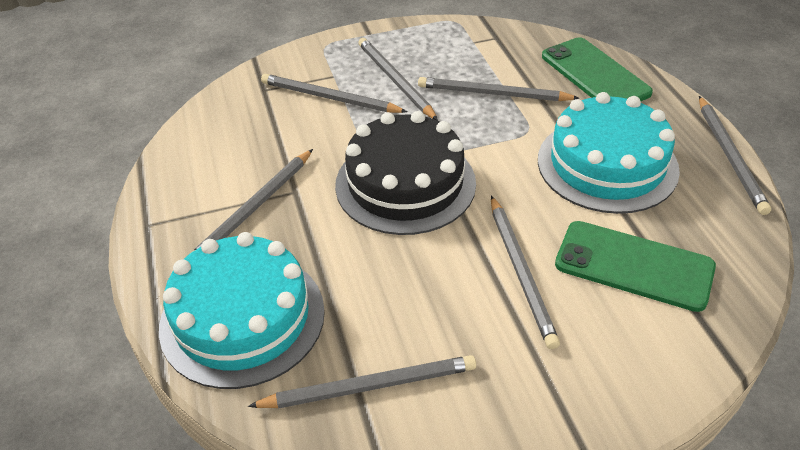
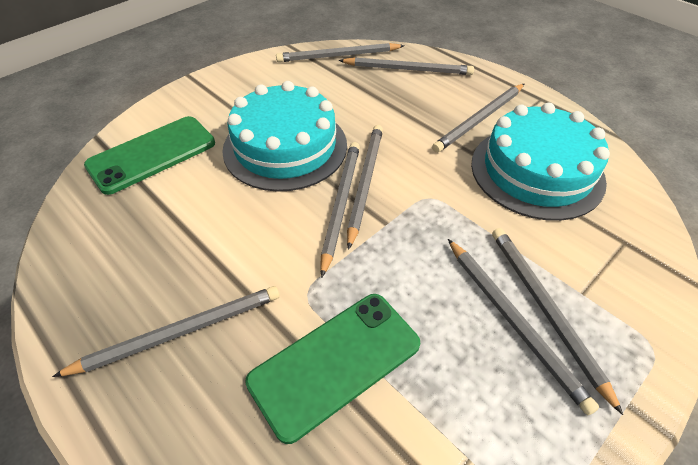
black cake: [335,111,476,235] = 1 -> none = 0
grey pencil: [191,149,313,253] [248,355,476,409] [261,74,408,113] [358,38,438,121] [418,77,580,101] [491,196,560,349] [699,96,771,215] = 7 -> [52,286,280,377] [276,43,404,62] [321,142,360,278] [339,57,474,75] [347,125,383,250] [432,84,524,153] [448,239,599,415] [492,228,623,415] = 8

